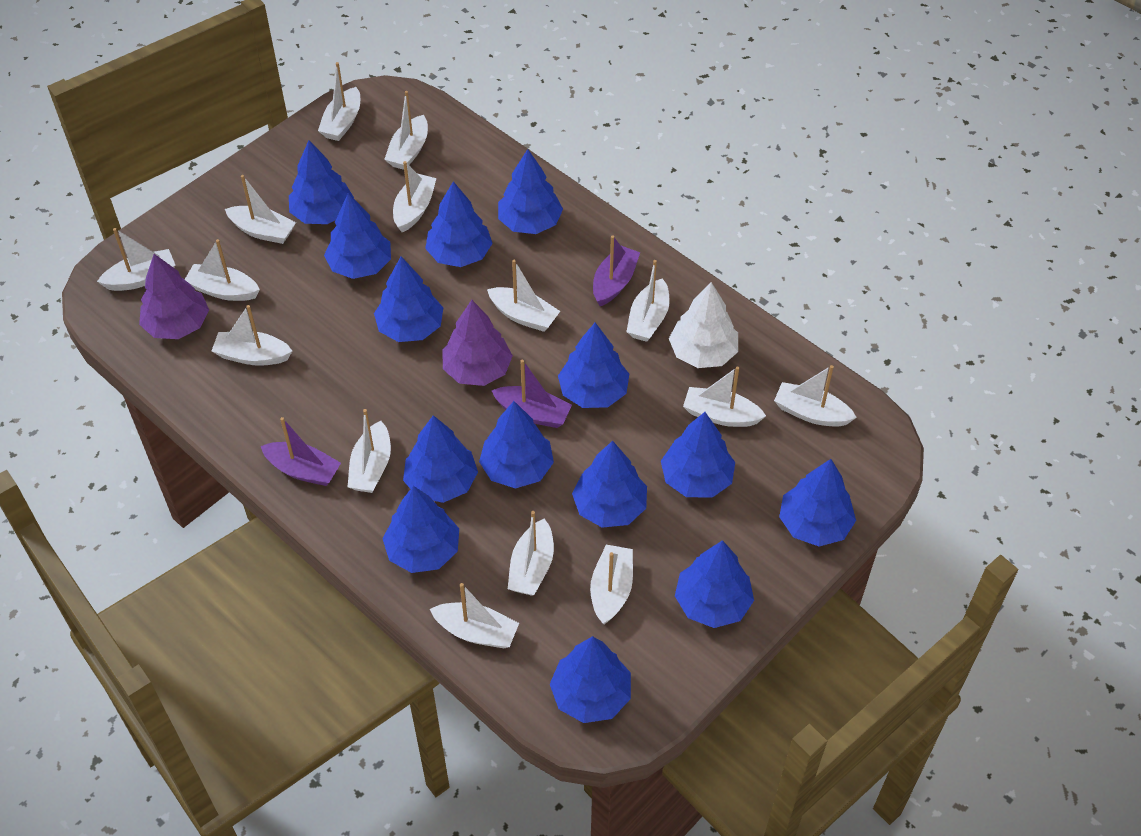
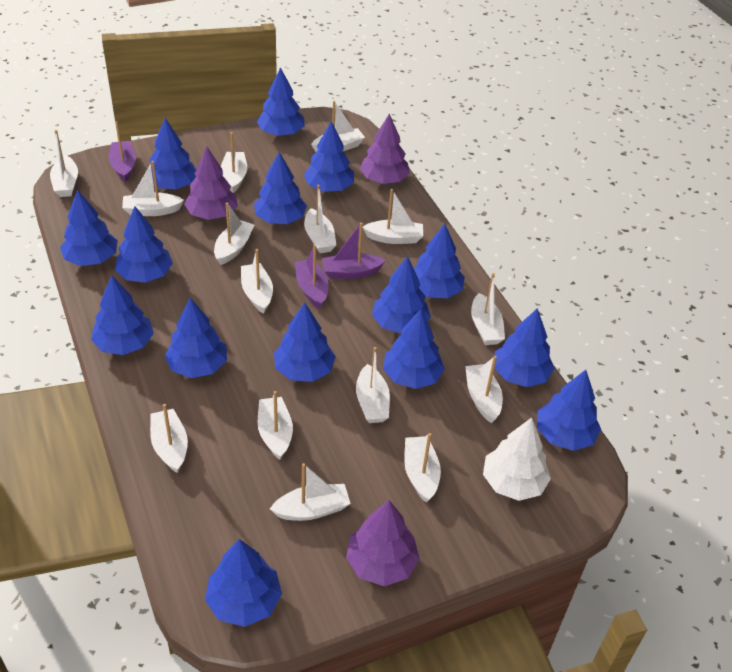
blue tree: [289,140,354,224] [324,193,391,279] [374,257,443,342] [382,486,459,573] [403,415,478,503] [425,181,493,267] [479,401,554,489] [498,149,563,234] [550,636,631,723] [558,323,629,408] [572,441,647,528] [661,412,735,498] [675,540,754,628] [779,459,856,546] = 14 -> [60,190,118,266] [91,275,154,355] [115,206,173,283] [147,118,196,189] [164,298,227,378] [205,539,282,627] [254,152,307,224] [257,67,305,136] [274,302,336,382] [304,121,354,192] [372,256,431,334] [383,309,445,389] [414,224,465,298] [494,308,555,387] [537,370,601,451] = 15
purple tree: [139,254,209,339] [442,300,513,386] = 2 -> [184,147,238,220] [346,500,420,586] [359,113,410,184] = 3

